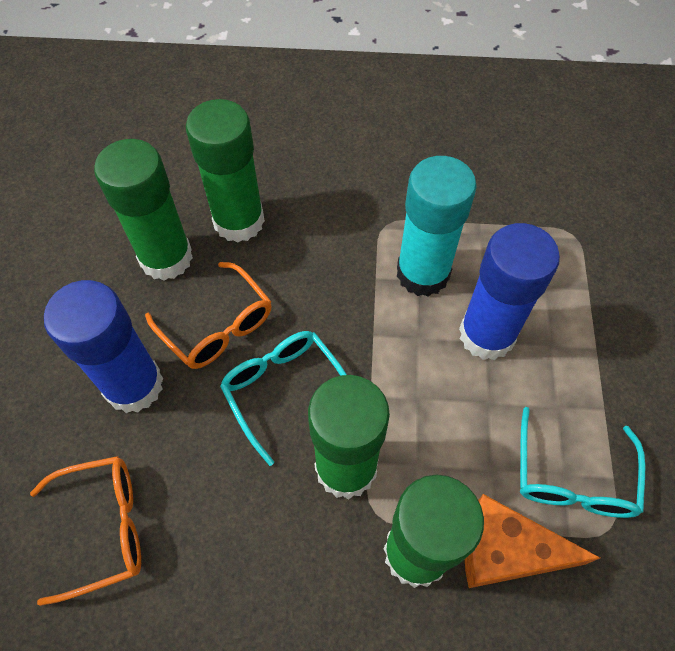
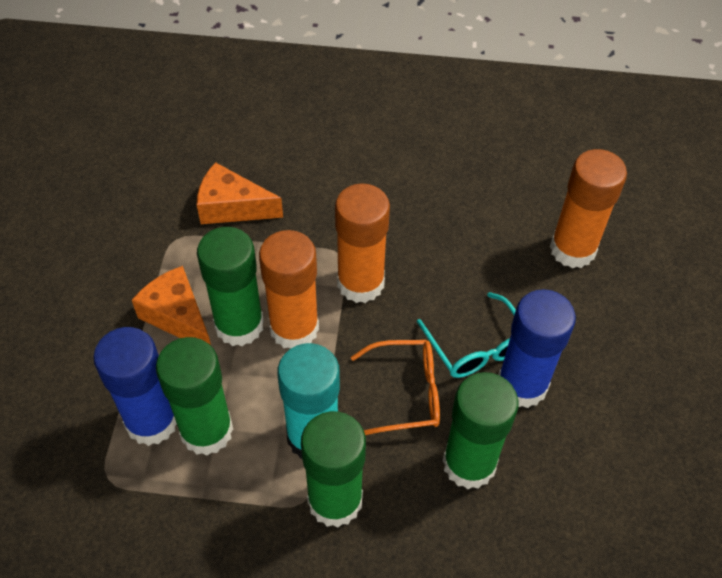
orange cheese: [465,494,600,588] = 1 -> [132,266,211,345] [197,162,283,224] = 2
orange glasses: [30,456,141,606] [145,262,272,369] = 2 -> [351,340,440,435] = 1
orange glue stick: none = 0 -> [259,230,319,349] [335,183,390,303] [550,149,627,268] = 3
turquoise glasses: [220,331,347,466] [520,407,645,518] = 2 -> [417,292,516,378] = 1

